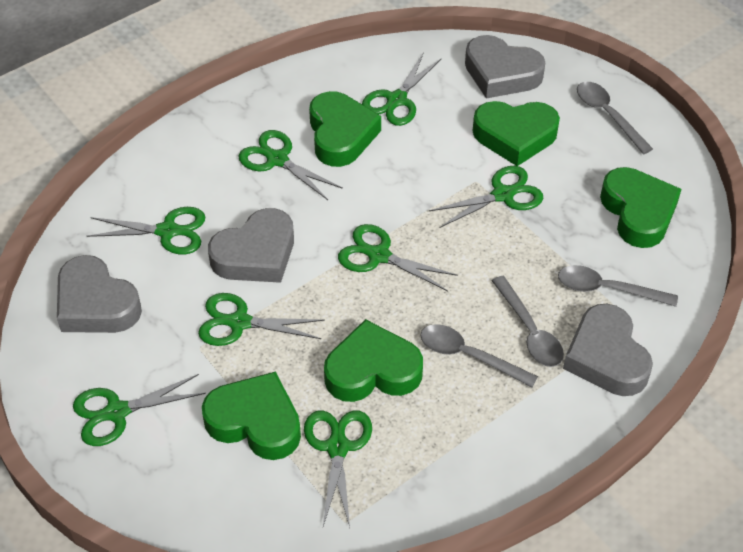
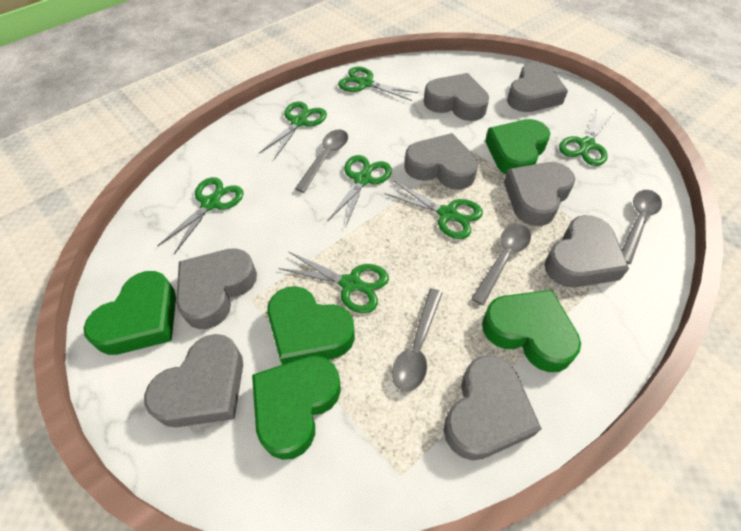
green scissors: [73,374,206,446] [87,207,205,254] [198,293,325,346] [239,130,343,200] [304,411,372,528] [338,224,458,291] [362,52,442,126] [429,166,543,228] = 8 -> [157,177,244,254] [259,102,327,159] [279,251,389,313] [327,155,392,226] [338,67,418,101] [384,181,483,239] [559,109,613,166] = 7
grey heart: [57,255,142,333] [208,208,294,283] [465,35,545,98] [563,304,653,396] = 4 -> [144,334,243,427] [176,248,257,329] [404,133,478,190] [424,73,489,121] [444,355,542,460] [504,162,575,226] [507,62,568,112] [545,215,629,287] = 8

